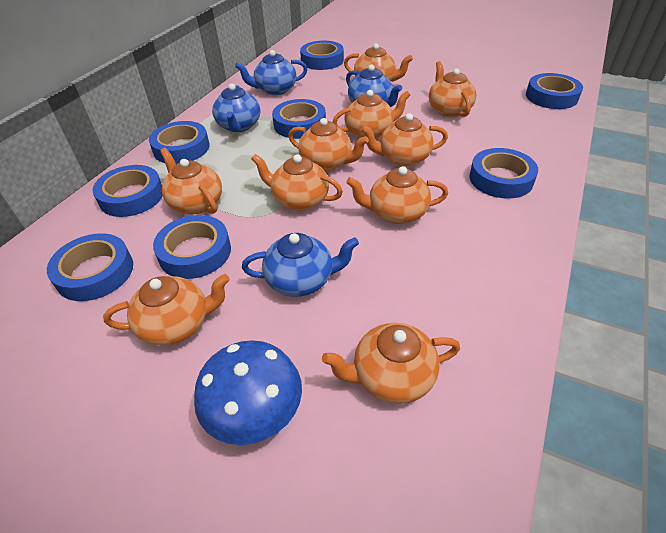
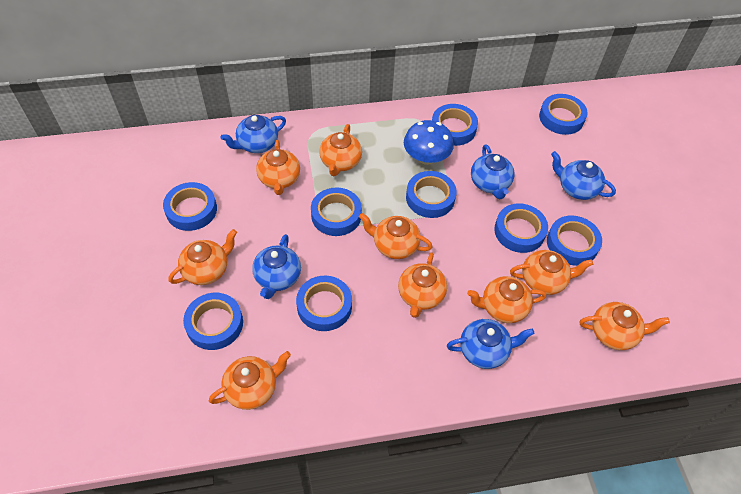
blue tape: [47,233,133,301] [93,165,163,217] [149,121,210,164] [153,215,231,279] [272,99,326,139] [300,41,344,70] [469,148,538,199] [526,73,583,109] = 8 -> [163,182,217,231] [183,293,243,350] [296,276,352,331] [311,188,362,236] [406,171,457,218] [432,104,478,146] [494,203,548,253] [539,94,588,135] [547,215,602,266] = 9
blue teapot: [212,83,260,132] [235,50,307,95] [242,233,359,297] [346,64,402,107] = 4 -> [220,115,286,153] [252,234,301,299] [447,319,534,369] [471,145,515,199] [551,151,616,200] = 5
orange teapot: [103,274,230,346] [160,148,222,215] [251,154,343,211] [288,118,369,171] [322,323,460,404] [333,90,410,139] [344,43,413,82] [346,166,448,224] [360,113,448,167] [429,61,476,117] = 10 -> [168,229,237,285] [209,351,291,410] [256,140,300,195] [319,124,362,176] [359,213,433,259] [398,252,447,318] [467,276,546,323] [510,250,593,295] [580,302,670,350] = 9

